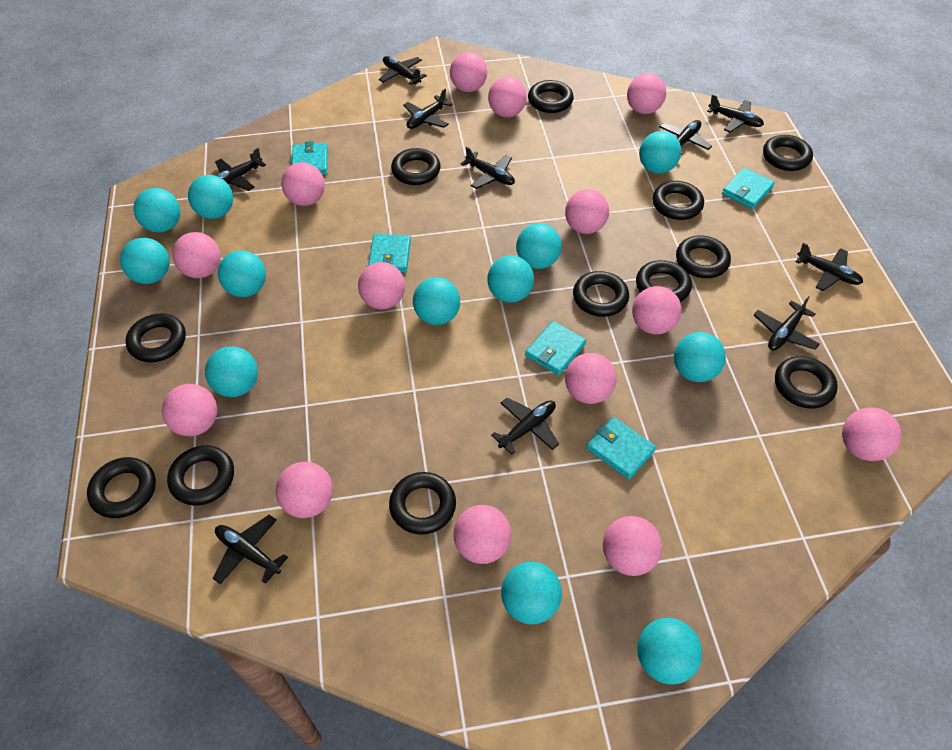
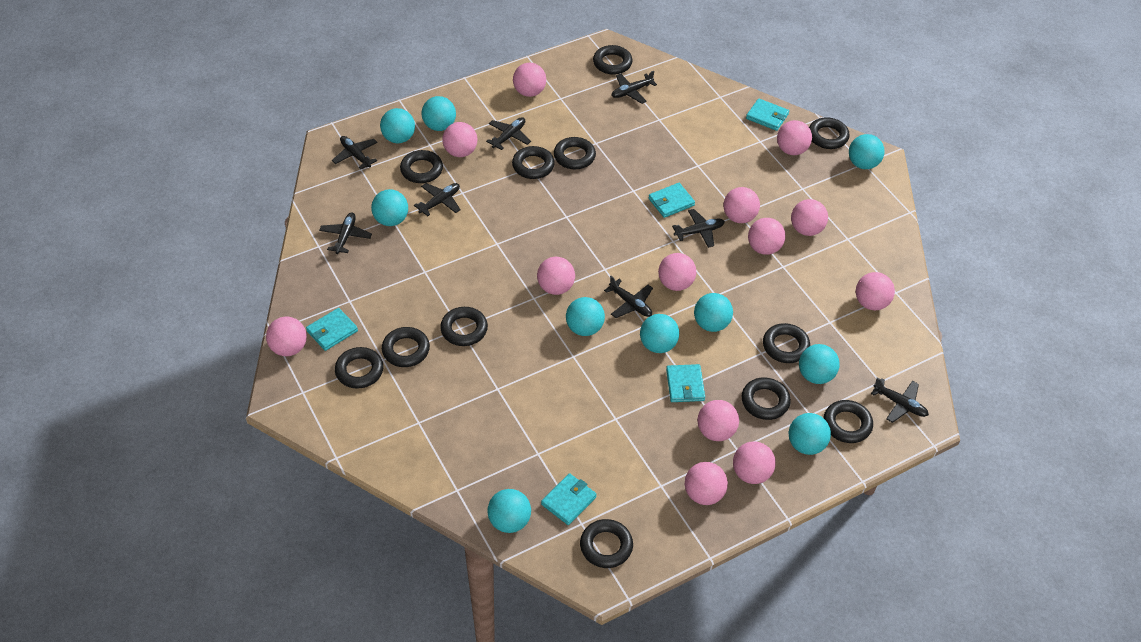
black plane: [212,515,288,584] [215,148,266,191] [379,56,427,85] [403,89,453,129] [461,146,515,189] [491,398,559,455] [660,120,712,154] [707,94,764,133] [754,296,820,351] [796,243,863,291] = 10 -> [319,212,372,254] [332,136,378,170] [414,183,461,216] [486,117,531,150] [604,276,653,318] [611,71,657,104] [672,209,725,248] [871,377,929,423] = 8
pink ball: [162,384,217,436] [172,232,220,278] [276,462,333,518] [281,162,325,206] [358,262,405,310] [450,52,487,92] [453,505,512,564] [488,77,527,117] [565,189,609,234] [565,353,617,404] [603,516,662,576] [627,73,666,114] [632,286,681,334] [842,407,902,461] = 14 -> [266,316,307,356] [442,122,477,157] [513,63,546,97] [537,257,575,295] [658,253,696,291] [685,462,728,505] [697,400,739,441] [723,187,760,223] [733,441,776,484] [748,218,785,255] [777,120,812,155] [791,199,828,236] [856,272,895,310] = 13
turquoise ball: [120,238,169,284] [134,188,180,233] [188,175,233,219] [205,346,258,397] [218,250,266,297] [413,277,460,325] [487,255,534,303] [501,562,562,625] [516,223,562,269] [637,618,702,685] [639,131,681,174] [674,332,726,382] = 12 -> [371,189,408,226] [380,108,415,143] [421,96,456,131] [487,489,531,533] [566,297,605,336] [640,314,679,353] [694,293,733,332] [788,413,831,455] [799,344,840,384] [849,134,884,169] = 10

